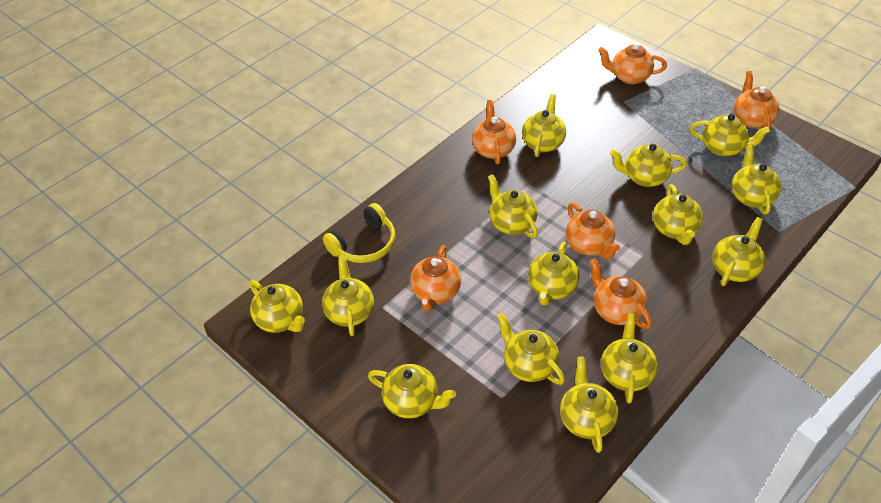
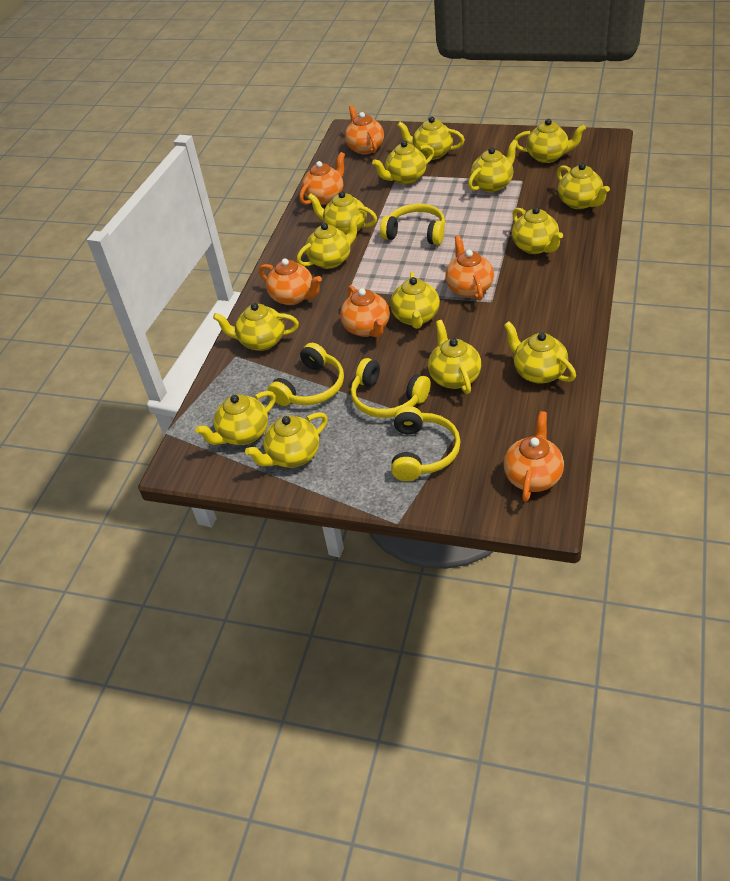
yellow headphones: [322,203,396,263] = 1 -> [268,343,344,406] [351,358,431,418] [380,204,445,245] [391,406,461,481] = 4

